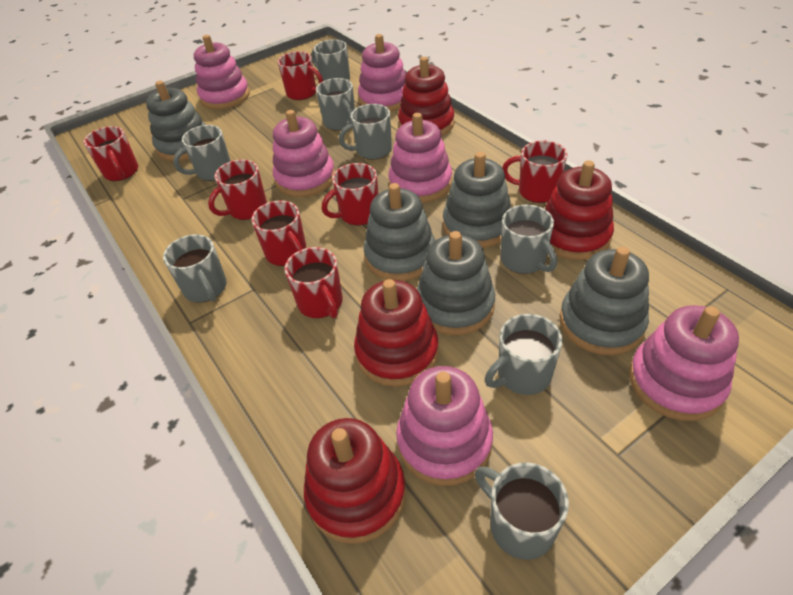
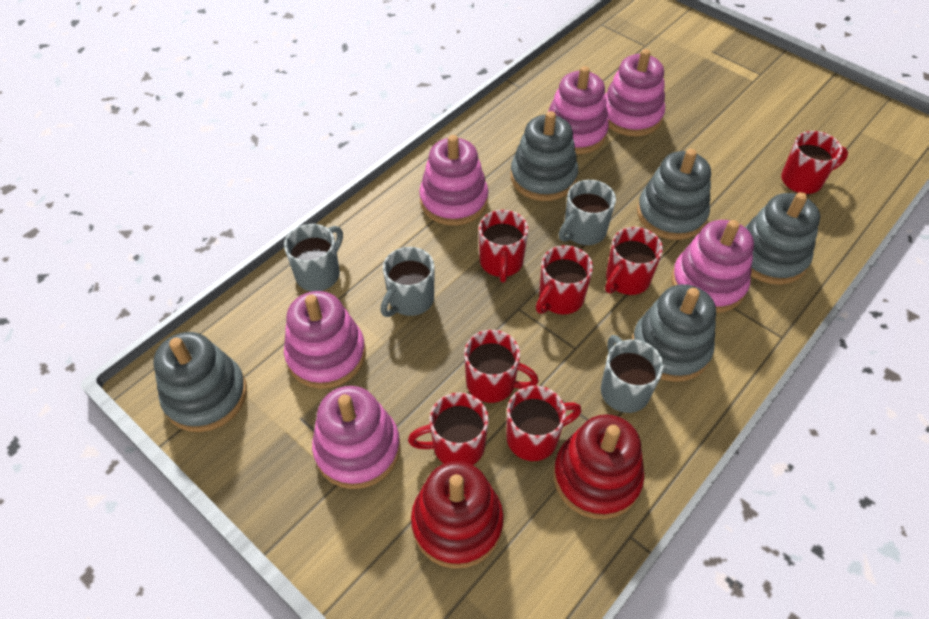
grey mug: [163,234,227,303] [173,125,231,181] [311,39,350,81] [316,78,355,131] [339,104,392,160] [475,463,569,560] [485,314,562,395] [501,204,557,274] = 8 -> [284,224,343,291] [380,247,434,317] [559,180,616,246] [601,335,664,413] = 4
red stacking toy: [304,418,406,544] [354,279,439,387] [398,57,454,136] [545,160,614,260] = 4 -> [411,461,504,569] [554,414,644,519] = 2

